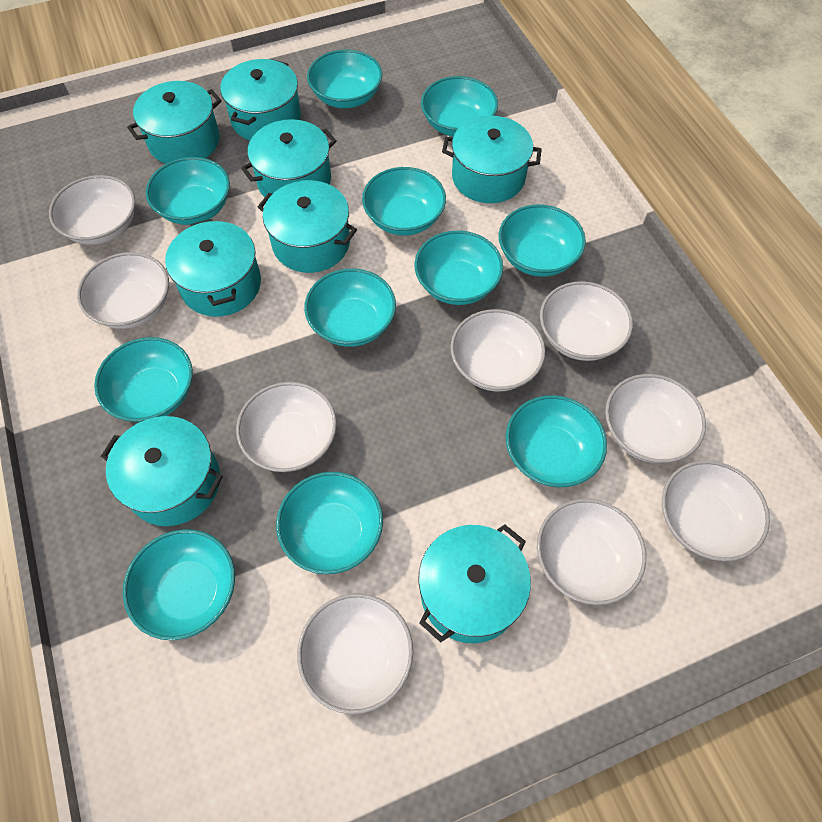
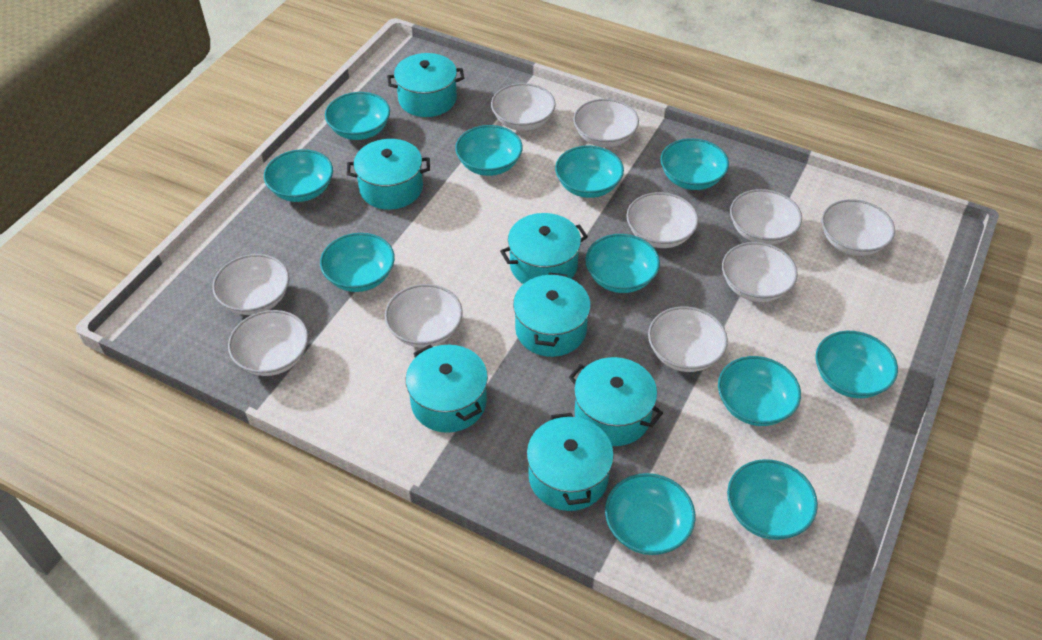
turquoise pot: [101,416,223,526] [127,81,222,164] [165,219,261,317] [220,59,301,140] [241,119,337,197] [258,180,357,273] [418,524,531,643] [442,116,542,203] = 8 -> [347,139,430,210] [387,53,464,117] [406,344,488,433] [500,213,588,284] [513,272,591,357] [527,413,614,511] [569,357,663,446] = 7
white bowl: [49,175,135,245] [77,252,169,329] [236,382,337,472] [297,593,413,714] [450,309,545,391] [537,499,646,605] [540,281,633,361] [605,374,706,463] [662,460,770,561] = 9 -> [212,254,289,315] [228,310,308,376] [385,284,463,348] [491,83,556,131] [573,99,639,147] [626,192,699,248] [648,306,728,372] [722,242,798,302] [730,189,802,245] [822,199,895,256] = 10

